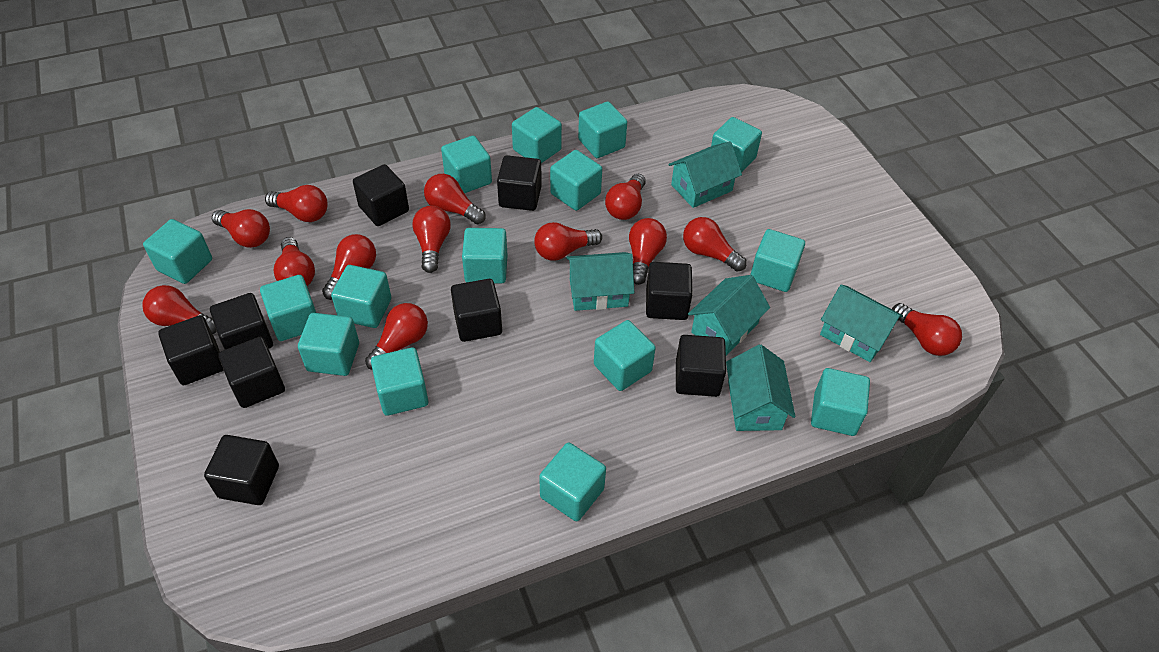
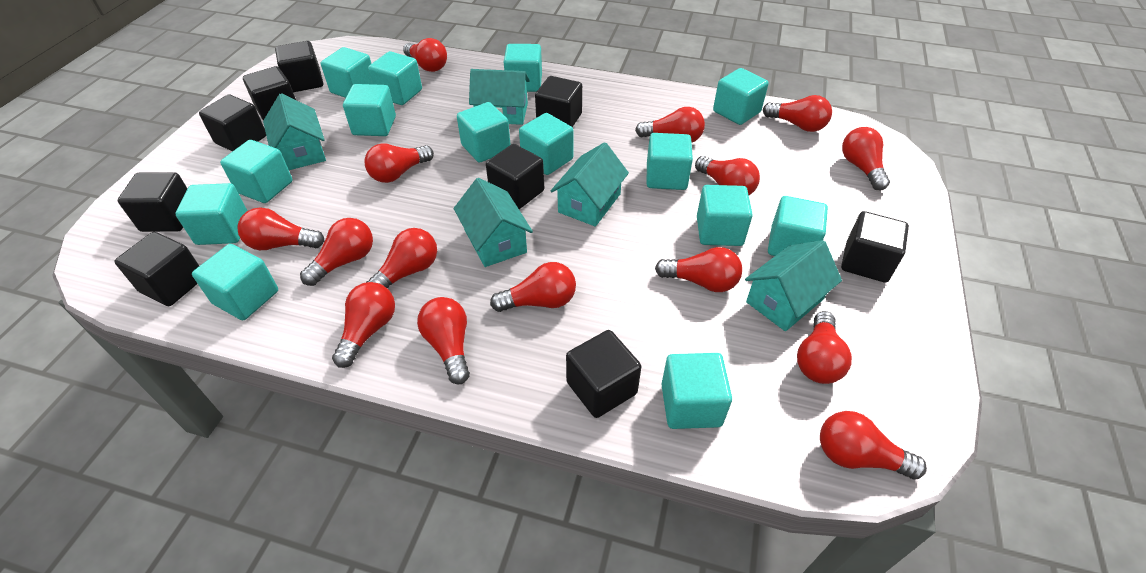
red light bulb: [142,285,217,334] [212,209,270,248] [265,185,328,222] [273,237,315,286] [322,234,376,300] [365,303,428,370] [412,206,451,273] [424,174,486,224] [534,222,602,261] [605,174,646,220] [629,218,667,285] [683,217,747,272] [892,303,962,356] = 13 -> [238,208,324,250] [300,218,373,286] [332,282,395,368] [364,143,434,183] [366,228,437,288] [403,38,447,72] [417,297,470,384] [490,262,576,312] [635,107,705,142] [655,247,742,292] [695,156,760,195] [763,95,832,132] [797,311,852,384] [820,411,927,479] [842,127,890,190] = 15
turquoise cube: [143,219,212,284] [260,275,316,341] [298,313,359,376] [331,265,391,328] [371,348,429,416] [441,136,492,193] [462,228,508,284] [512,107,562,163] [539,443,606,522] [550,150,602,211] [578,102,627,158] [594,320,656,391] [711,117,762,173] [750,229,805,292] [811,368,870,436] = 15 -> [175,183,248,245] [192,244,278,320] [220,140,293,203] [321,47,372,98] [343,84,396,136] [368,51,422,105] [457,102,511,163] [504,44,542,92] [519,113,573,175] [647,133,693,190] [661,353,732,429] [697,185,753,246] [713,68,769,125] [768,196,828,256] = 14

